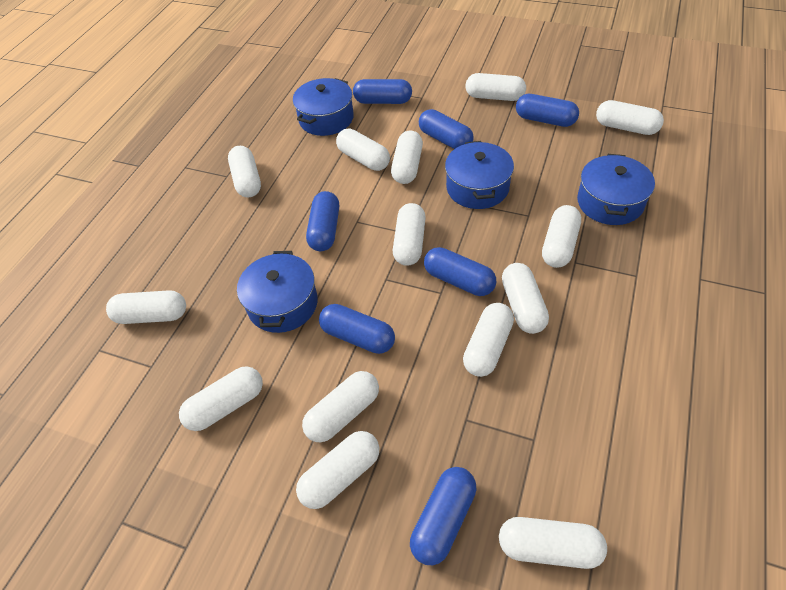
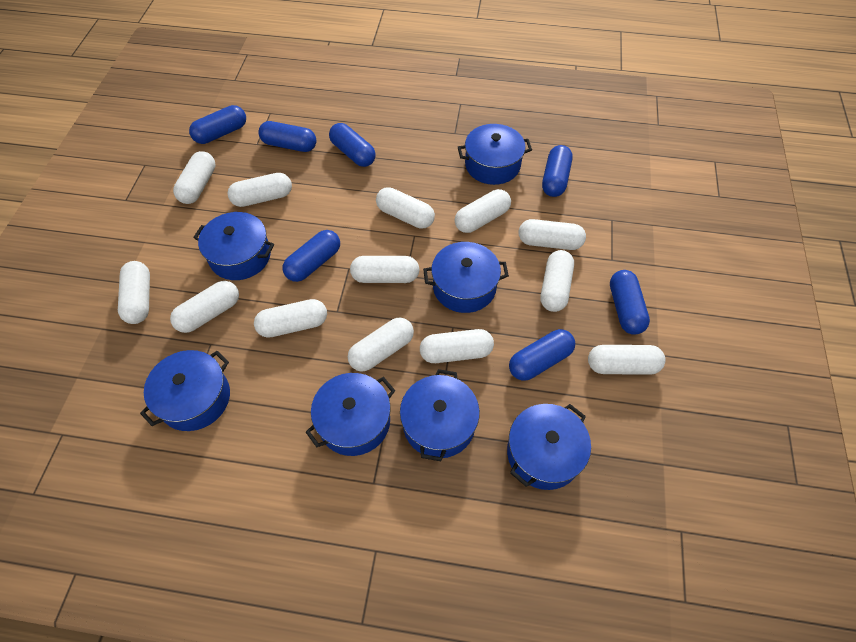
blue pot: [237,251,318,333] [293,78,354,136] [445,141,514,209] [577,154,655,225] = 4 -> [140,350,230,431] [193,212,274,280] [306,373,395,456] [400,369,480,461] [423,242,509,313] [458,124,532,185] [507,404,591,490] = 7
white capsule: [106,290,186,324] [179,366,263,431] [228,146,261,197] [296,431,379,509] [302,371,379,442] [336,128,390,171] [391,130,423,184] [393,203,426,266] [463,303,514,377] [466,73,526,101] [499,517,607,569] [502,263,549,334] [542,205,581,268] [596,100,664,135] = 14 -> [118,261,150,324] [170,281,239,333] [173,151,216,204] [227,173,292,207] [254,299,327,338] [348,318,414,372] [350,256,420,283] [376,187,435,229] [420,329,494,363] [455,189,511,233] [519,219,586,250] [541,250,574,312] [588,345,666,375] = 13

